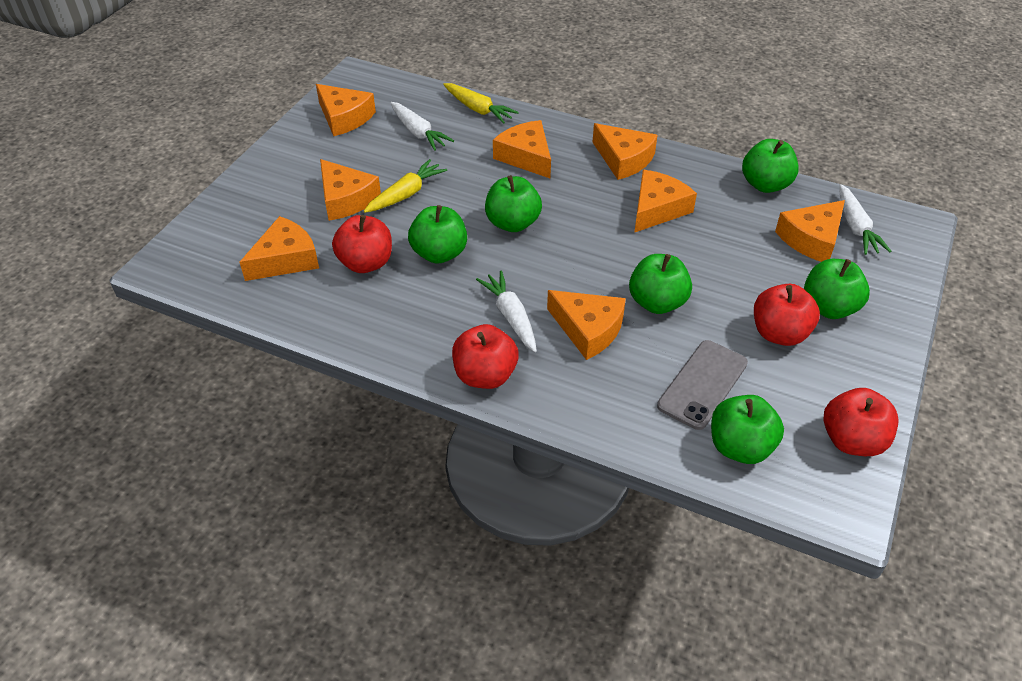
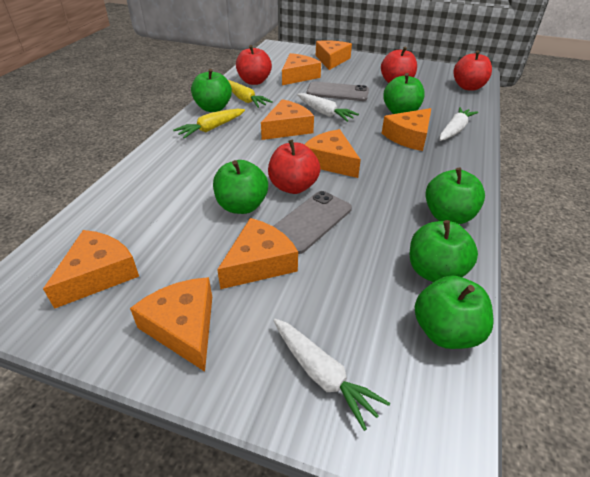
grey phone: [657,340,748,430] = 1 -> [273,191,352,254] [307,81,369,101] = 2

